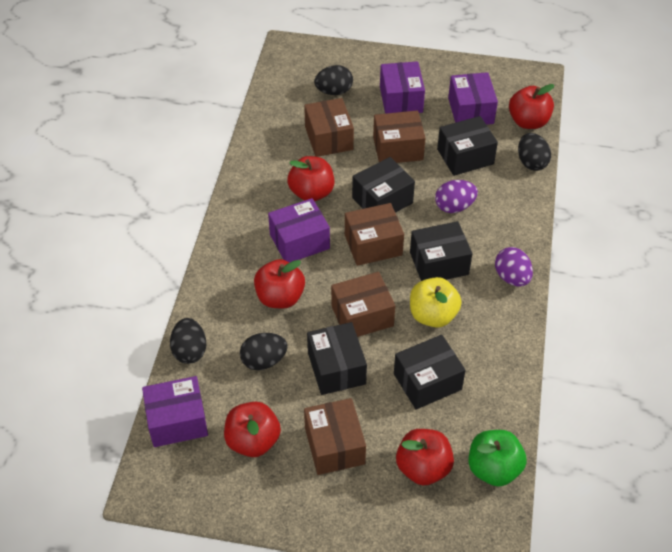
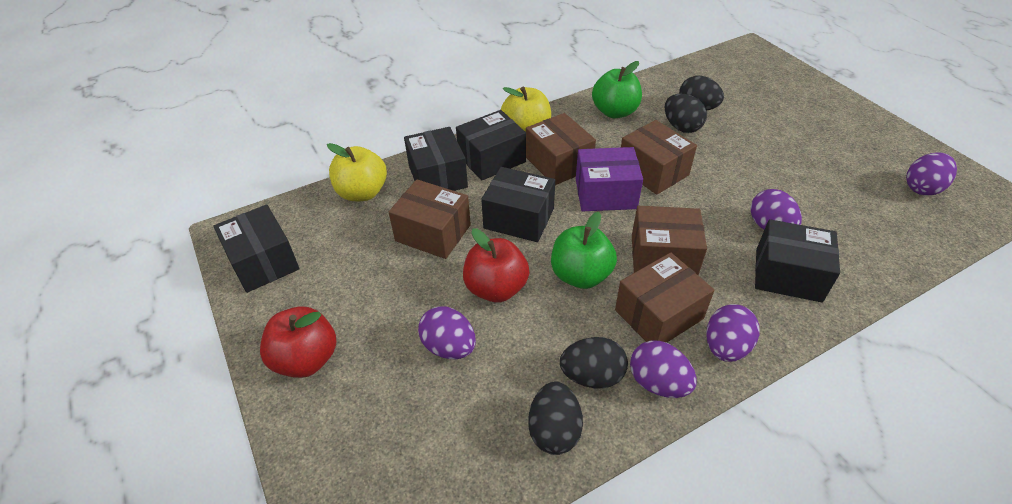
green apple: [468,430,527,487] = 1 -> [551,212,617,289] [592,61,642,118] = 2
purple box: [142,376,208,447] [268,198,330,262] [380,61,425,114] [448,72,498,125] = 4 -> [576,147,643,211] = 1
purple egg: [435,180,478,213] [495,247,533,286] = 2 -> [418,306,476,359] [630,341,697,398] [706,304,760,362] [750,189,802,230] [906,152,957,196] = 5
red apple: [224,402,281,457] [254,259,305,308] [287,156,334,201] [396,429,454,485] [509,84,554,129] = 5 -> [260,307,336,378] [463,229,529,302] = 2
yellow apple: [410,277,462,328] = 1 -> [327,143,387,201] [501,87,551,132] = 2

